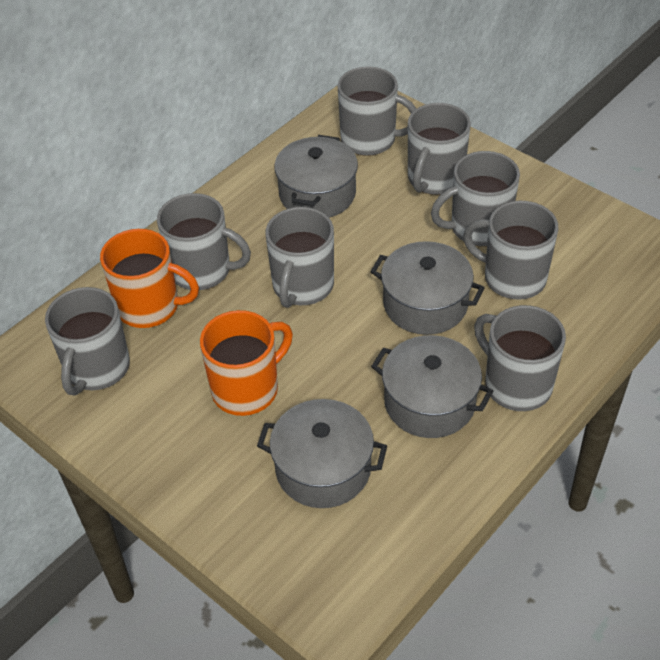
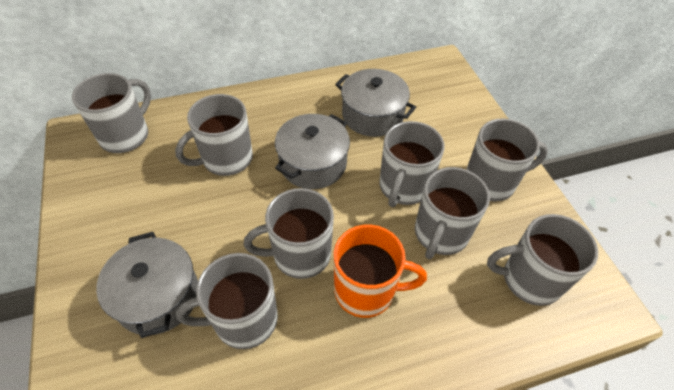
grey pot: [257,399,387,508] [274,135,358,218] [370,241,485,335] [371,335,493,438] = 4 -> [96,232,198,338] [275,114,350,189] [335,69,416,137] = 3
orange mug: [100,229,199,328] [200,310,293,416] = 2 -> [334,224,427,318] = 1

